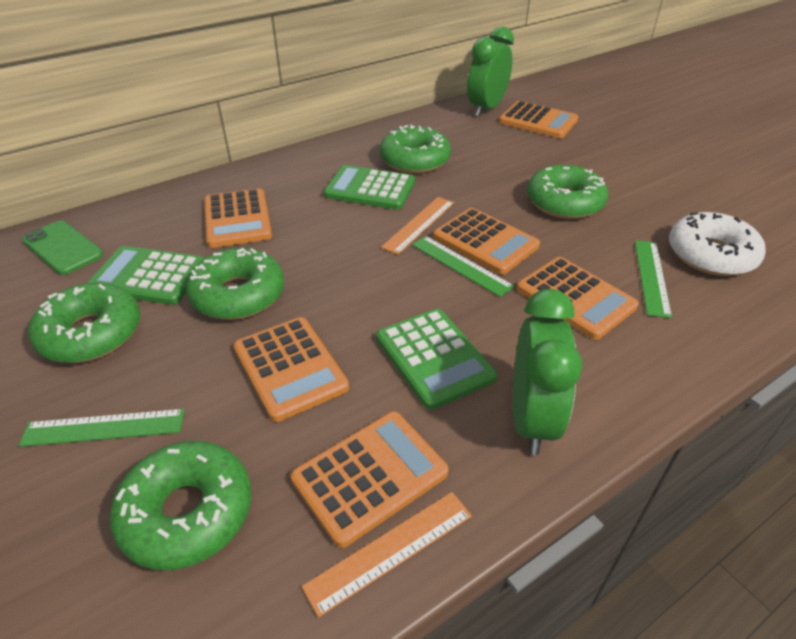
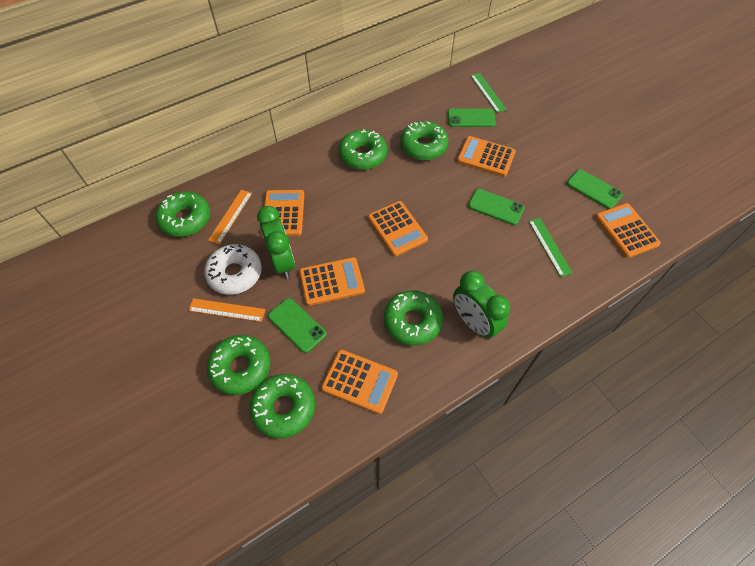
green calculator: [87,246,204,305] [324,165,415,210] [376,309,497,410] = 3 -> none = 0
green donut: [28,283,140,363] [109,441,251,570] [186,248,284,320] [380,125,451,174] [527,165,608,219] = 5 -> [156,191,210,237] [207,335,270,395] [250,374,315,438] [339,129,387,170] [384,290,443,346] [400,121,448,160] = 6
green phone: [22,220,103,275] = 1 -> [268,298,327,353] [448,108,496,127] [468,189,525,225] [567,169,623,209] = 4
green ruler: [19,409,184,447] [412,236,514,297] [635,240,672,318] = 3 -> [471,73,507,113] [528,218,573,277] = 2

